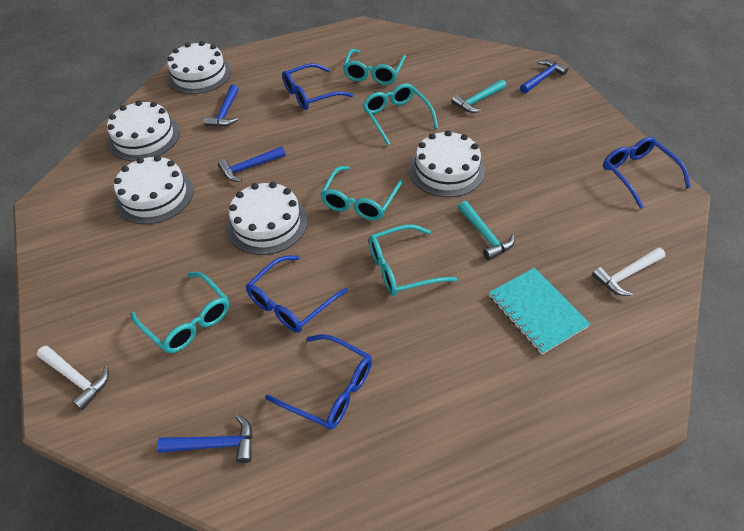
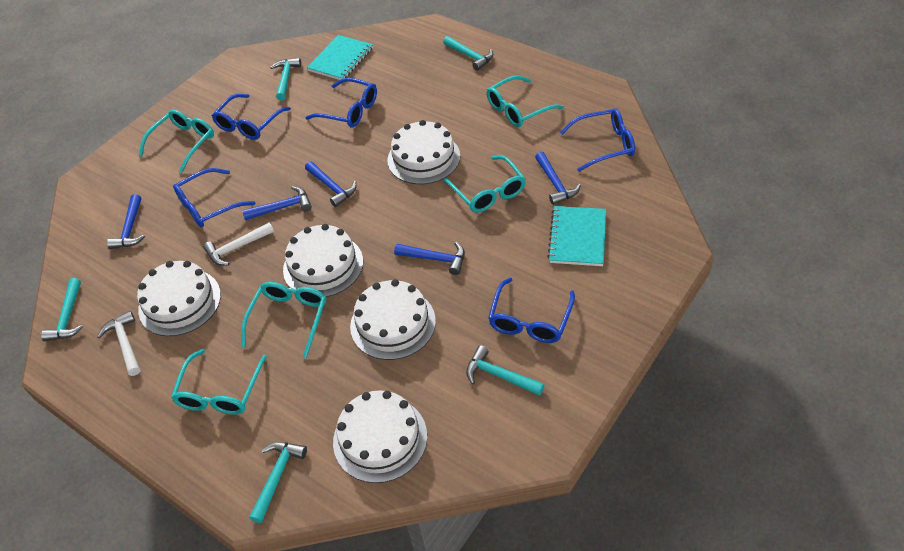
blue glasses: [246,255,348,333] [265,334,372,430] [282,63,353,110] [603,137,691,209] = 4 -> [173,168,255,227] [212,94,291,140] [305,78,377,127] [488,278,575,343] [560,108,635,172] = 5
blue hammer: [157,414,253,463] [204,85,239,127] [218,146,286,182] [520,60,569,93] = 4 -> [107,194,145,249] [242,186,312,220] [305,161,356,207] [394,242,465,275] [535,152,581,205] = 5
turquoise hammer: [451,79,506,113] [458,201,515,260] = 2 -> [41,278,83,341] [249,442,307,523] [270,58,301,100] [443,36,493,71] [466,345,545,396] = 5
turquoise notebook: [489,268,590,355] = 1 -> [307,35,373,80] [547,206,606,266] = 2

